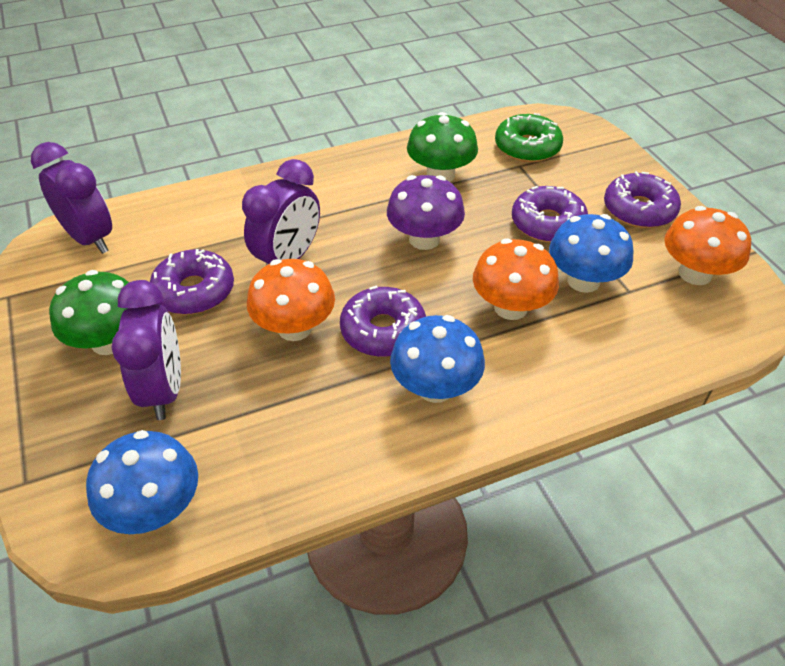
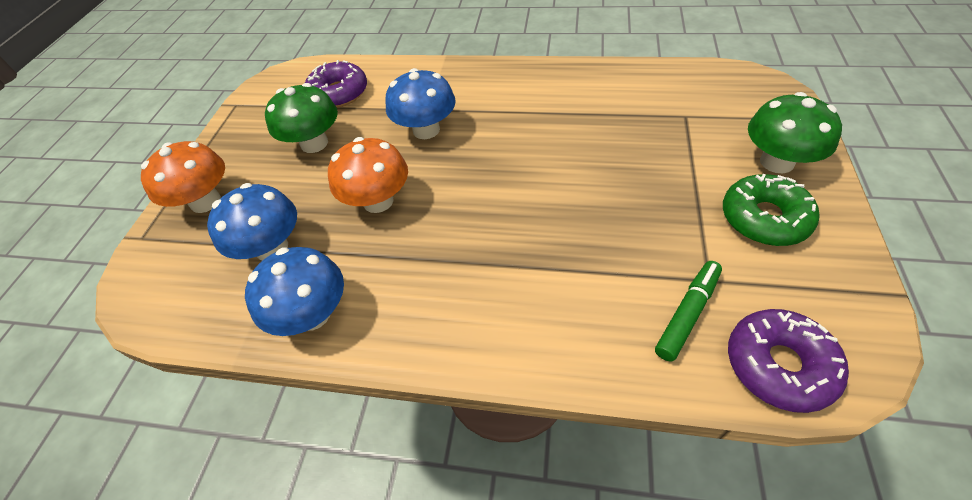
green marker: none = 0 -> [655,261,722,362] = 1
orange mushroom: [247,259,335,341] [473,238,559,320] [664,206,751,285] = 3 -> [141,141,225,213] [328,137,408,213] = 2
purple clock: [31,142,112,254] [111,280,181,420] [242,159,320,265] = 3 -> none = 0
purple donut: [150,249,234,315] [340,285,426,357] [512,186,588,243] [604,171,681,228] = 4 -> [305,60,367,108] [728,309,849,413] = 2
purple mushroom: [387,175,465,250] = 1 -> none = 0

